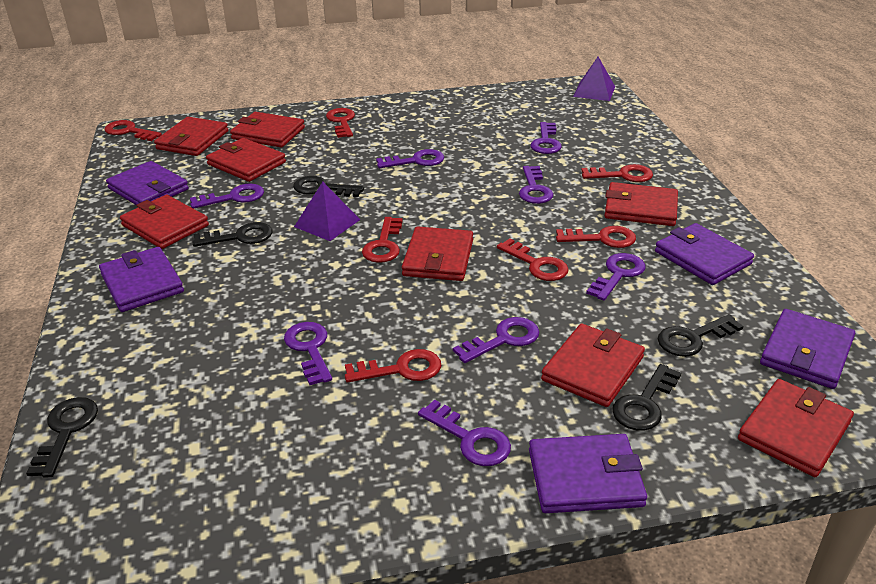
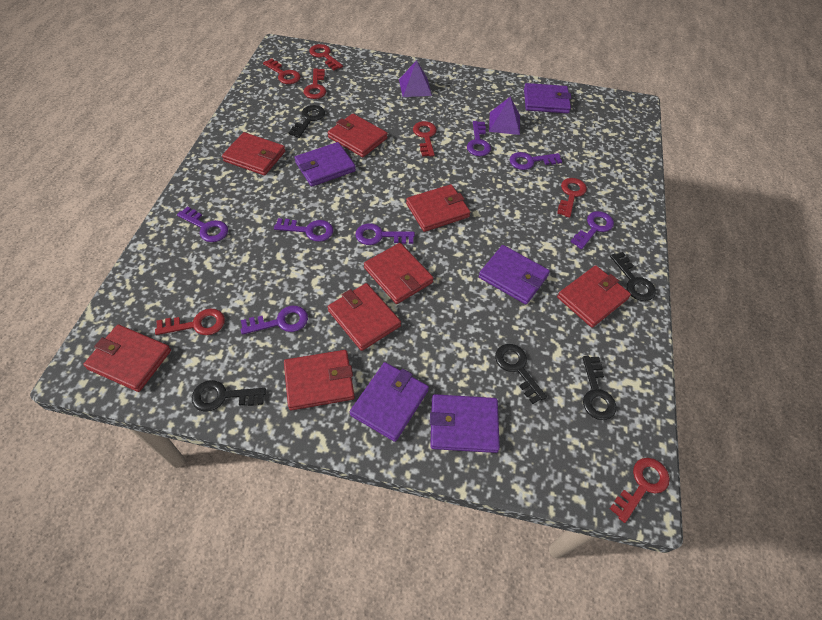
purple key: [190,184,264,209] [284,322,332,385] [376,149,444,168] [418,400,511,466] [453,317,539,363] [519,166,554,204] [530,122,562,154] [586,253,645,301] = 8 -> [177,206,228,242] [241,306,308,335] [274,218,333,242] [355,224,415,245] [467,121,491,156] [510,152,562,170] [571,211,614,249] = 7

